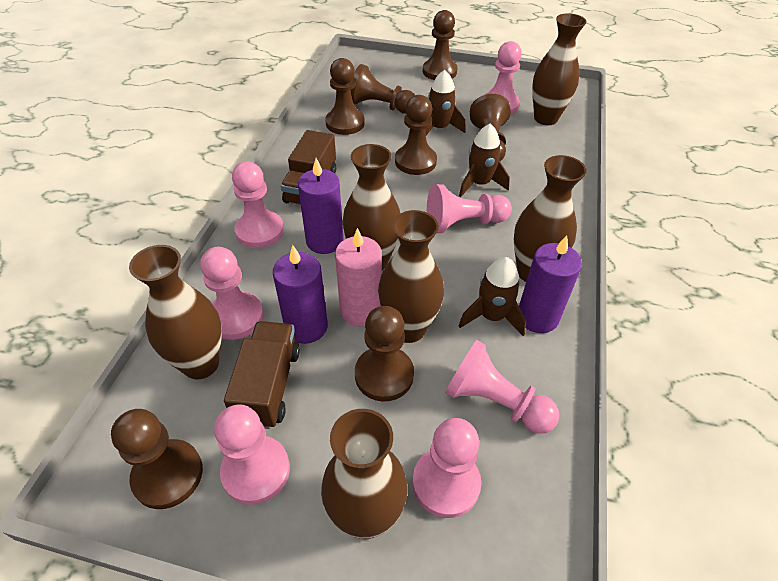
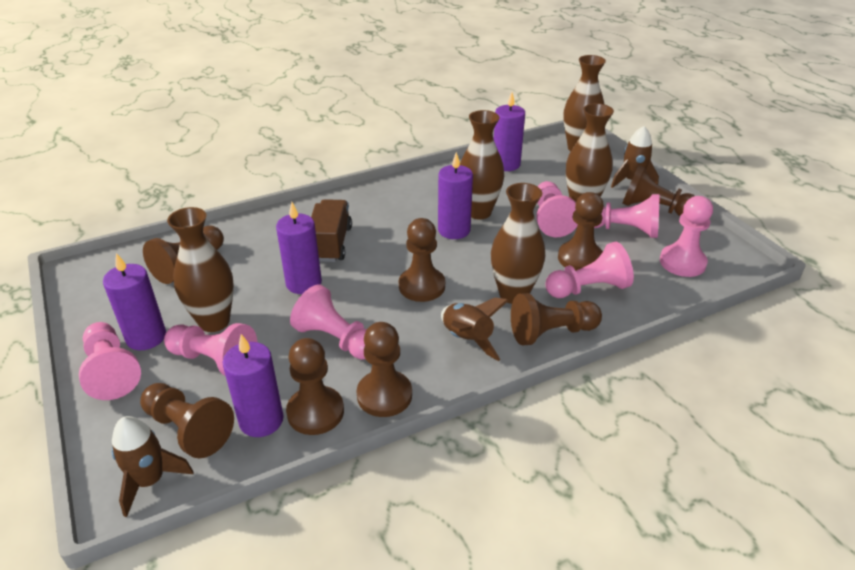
brown pawn: [111,409,203,509] [325,58,365,135] [351,64,415,114] [355,306,414,401] [395,95,437,175] [423,10,458,80] [470,94,511,161] = 7 -> [140,383,234,458] [143,226,224,284] [286,338,344,435] [356,322,412,417] [399,218,445,302] [511,293,602,345] [558,192,604,271] [622,165,695,216] = 8
brown truck: [224,321,300,429] [281,130,336,205] = 2 -> [311,199,352,262] = 1
brown vase: [129,245,222,379] [321,409,408,539] [343,144,400,270] [378,210,444,343] [514,155,587,282] [532,13,587,125] = 6 -> [167,207,234,332] [460,110,504,219] [491,183,545,304] [563,55,606,151] [566,103,614,202] = 5
pink candle: [335,228,382,326] = 1 -> none = 0
purple candle: [273,245,328,344] [298,158,343,254] [519,235,582,333] = 3 -> [103,253,166,350] [223,334,284,437] [276,202,322,294] [438,152,473,239] [494,92,525,171] = 5

